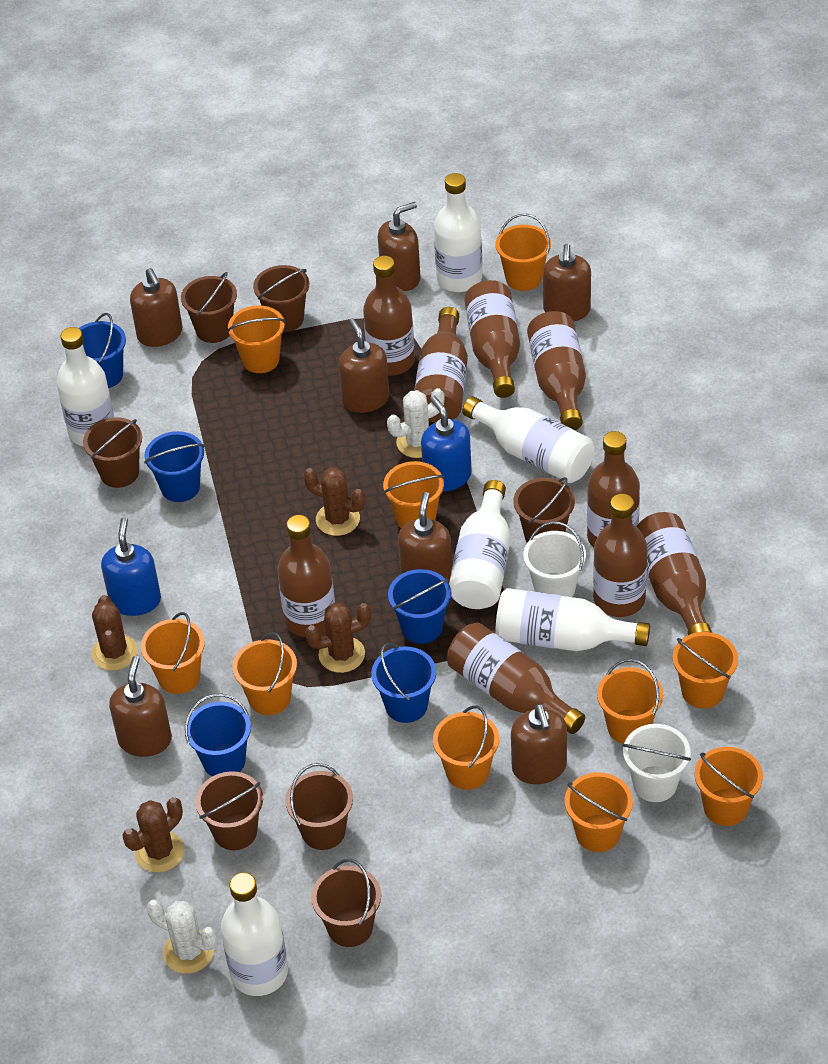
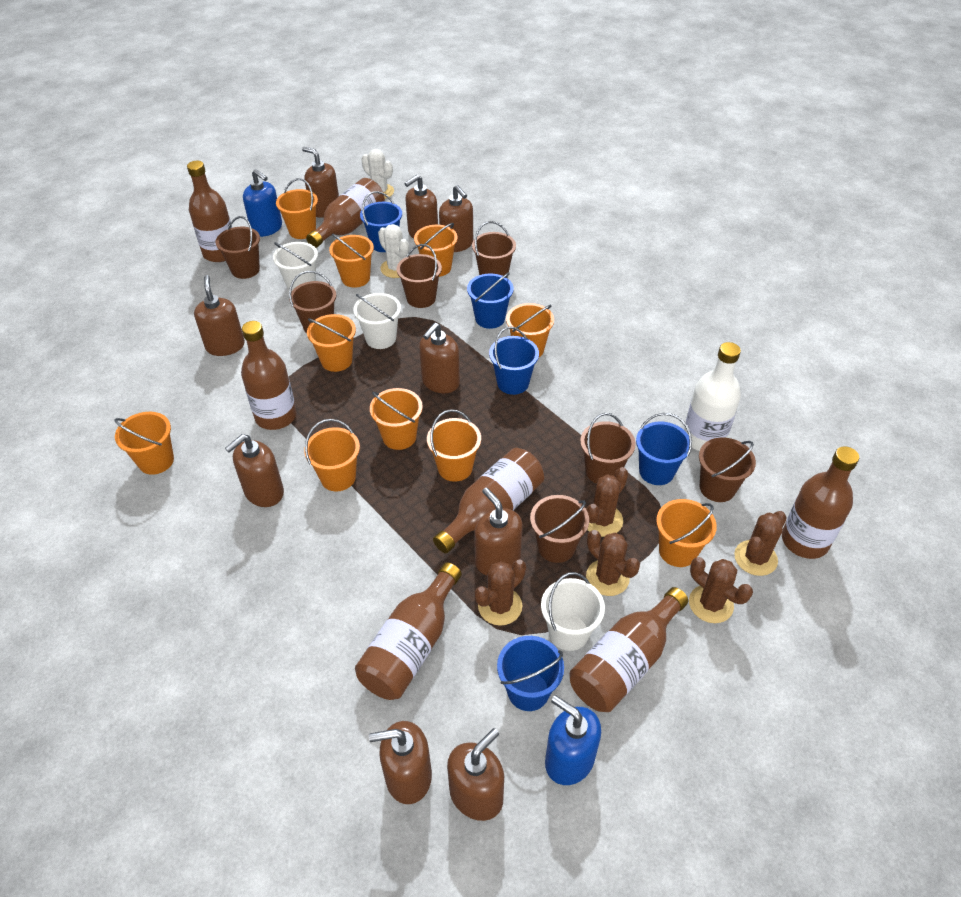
brown bottle: [277,515,335,637] [363,256,415,376] [415,307,468,423] [447,622,585,734] [465,280,520,398] [527,311,586,430] [587,431,640,547] [593,494,648,617] [636,512,712,635] = 9 -> [187,161,232,262] [241,321,297,430] [306,178,385,248] [355,563,462,700] [433,448,544,553] [569,587,688,712] [782,446,859,559] = 7
brown cactus: [91,595,138,671] [122,797,184,872] [303,467,366,536] [305,603,371,673] = 4 -> [475,559,526,626] [586,467,628,537] [586,530,640,596] [689,557,753,623] [734,511,787,576] = 5
brown soap dispenser: [109,656,172,757] [130,268,182,347] [338,318,390,413] [378,202,421,291] [398,492,452,583] [511,704,567,784] [543,244,591,321] = 7 -> [194,275,245,356] [225,434,284,507] [302,147,339,218] [369,721,432,804] [404,175,438,239] [419,323,460,393] [439,185,473,252] [447,728,504,821] [474,487,523,576] = 9
white bottle: [57,327,114,446] [221,872,288,996] [434,173,482,292] [449,480,511,609] [462,396,594,483] [496,588,650,651] = 6 -> [684,342,741,451] = 1
white bucket: [523,521,586,597] [622,724,691,802] = 2 -> [273,242,318,291] [353,293,401,349] [541,572,605,651] = 3

